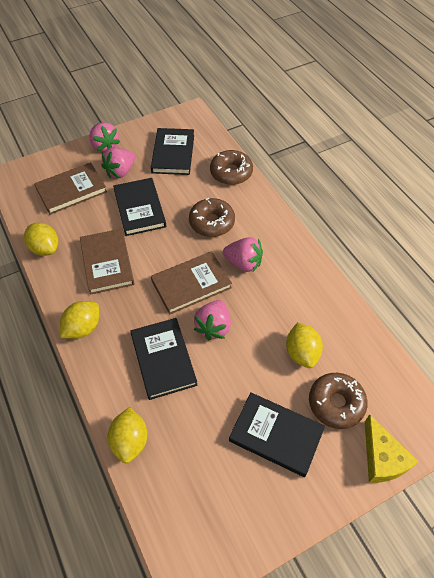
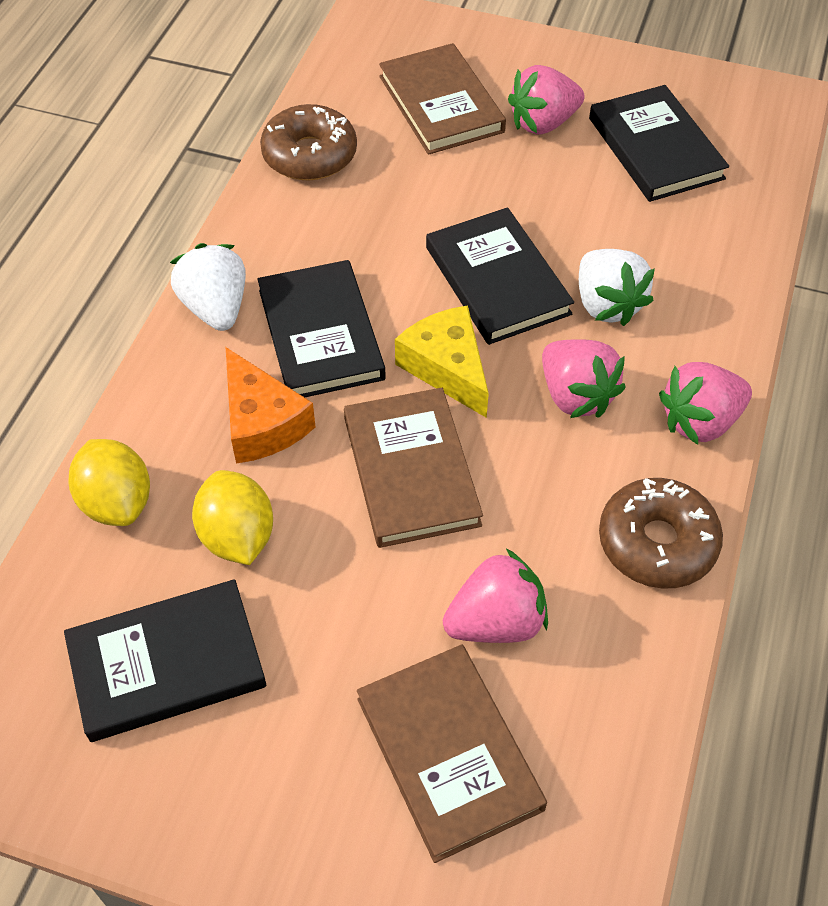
brown donut: [189,197,235,237] [210,150,253,185] [309,373,368,429] = 3 -> [260,104,357,181] [599,478,723,589] = 2
orange cheese: none = 0 -> [226,347,316,464] = 1
white strawberry: none = 0 -> [170,243,246,331] [579,249,655,326] = 2
yellow lemon: [24,222,58,256] [60,301,99,339] [108,407,148,463] [286,322,323,368] = 4 -> [69,439,150,526] [192,470,273,565] = 2

